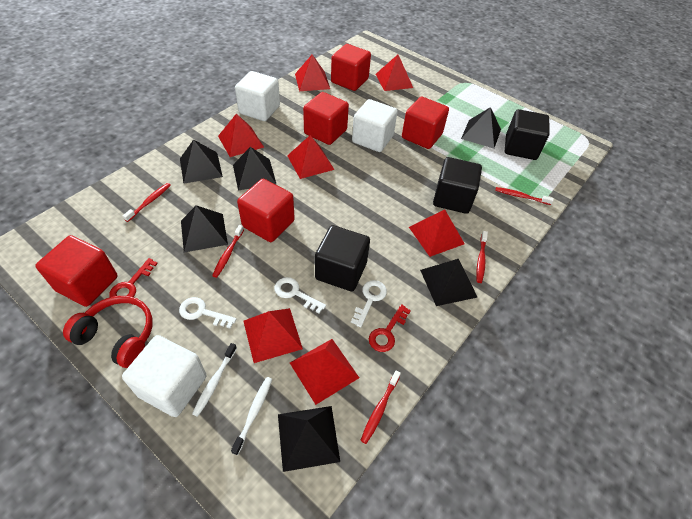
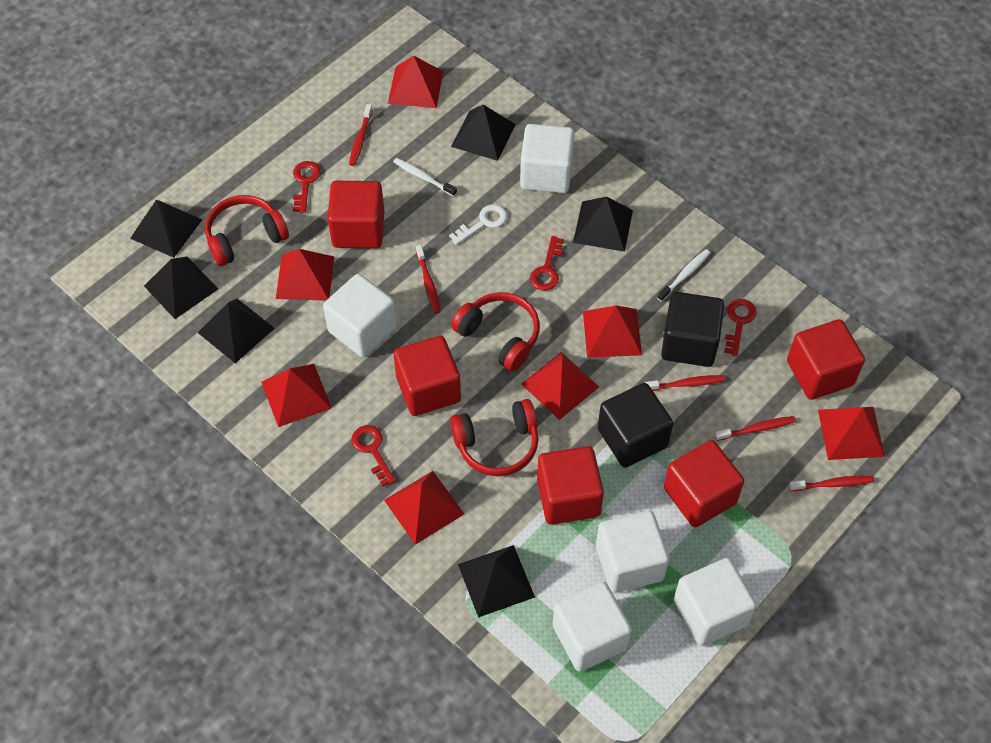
black cube: [315,225,370,291] [433,157,482,214] [505,109,549,160] = 3 -> [598,383,673,468] [661,292,724,367] = 2
red headphones: [63,296,153,368] = 1 -> [205,195,289,266] [450,399,538,476] [451,292,540,371] = 3
red key: [109,258,158,297] [369,304,411,352] = 2 -> [293,161,321,213] [351,425,396,487] [530,236,564,290] [724,299,757,356] = 4
white cube: [122,335,207,417] [235,71,280,121] [352,99,398,152] = 3 -> [323,274,397,357] [520,124,575,193] [552,582,632,672] [596,510,670,593] [674,558,757,646] = 5
white key: [179,297,237,329] [274,277,326,314] [351,280,387,327] = 3 -> [449,204,507,245] = 1

